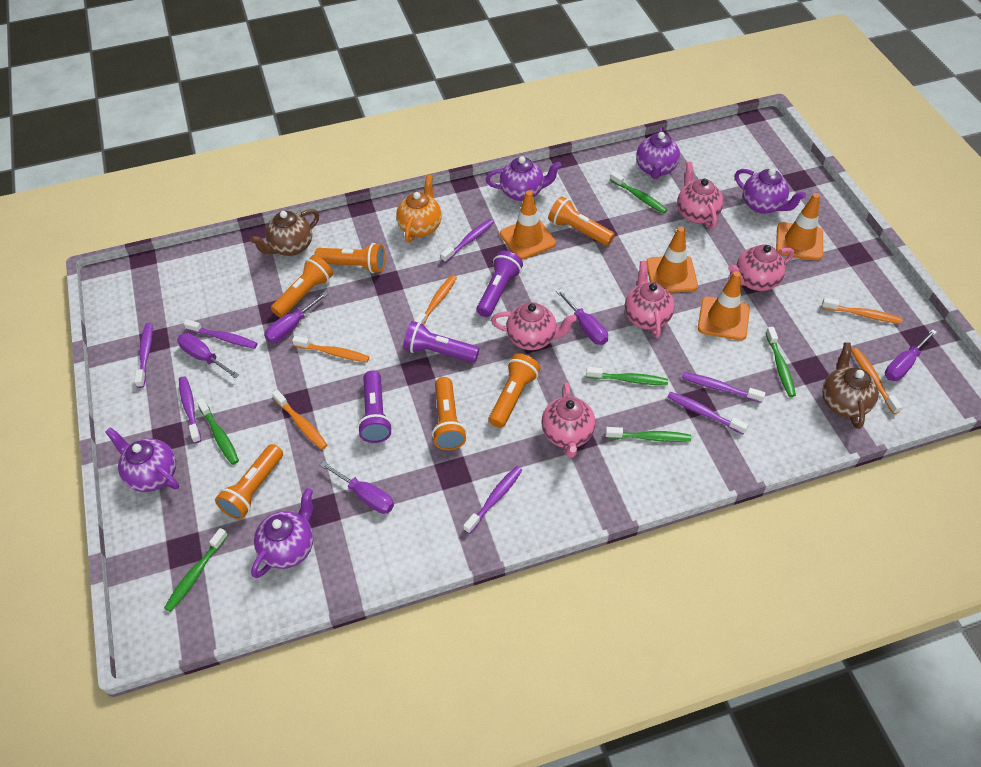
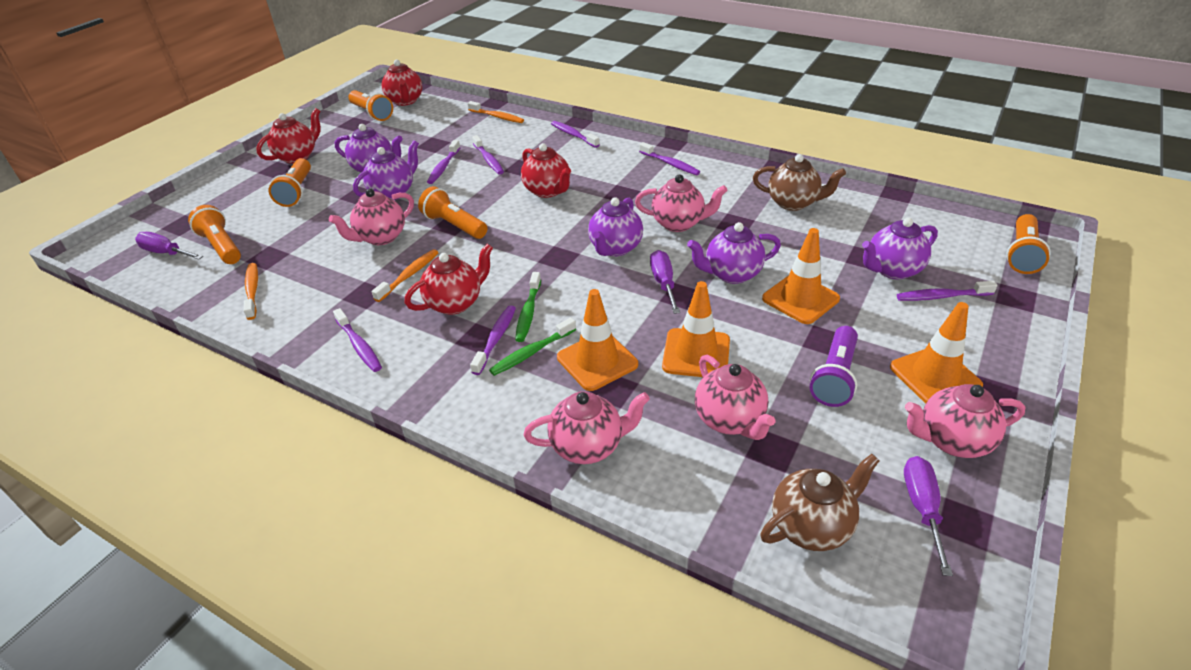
green toothbrush: [164,528,228,612] [197,398,239,465] [586,367,668,385] [606,427,691,442] [610,171,667,214] [766,327,796,397] = 6 -> [489,318,576,376] [515,272,541,342] = 2
orange flashlight: [215,444,283,520] [271,255,333,318] [314,243,385,273] [432,377,467,450] [489,353,540,428] [548,196,615,246] = 6 -> [188,205,241,264] [269,158,311,207] [348,90,393,121] [418,186,487,239] [1006,214,1051,274] = 5
orange teapot: [396,174,442,242] = 1 -> none = 0
orange toothbrush: [272,390,327,450] [292,336,369,362] [414,275,457,325] [822,298,902,324] [851,348,902,414] = 5 -> [244,263,258,320] [371,249,439,302] [467,101,524,123] = 3
purple flashlight: [357,370,392,443] [403,321,479,363] [477,250,523,317] = 3 -> [810,326,858,407] = 1
purple screwdriver: [177,333,239,379] [264,292,328,343] [320,461,394,514] [556,289,608,345] [885,329,937,381] = 5 -> [135,232,204,260] [650,250,680,314] [904,456,953,576] = 3
red teapot: none = 0 -> [256,108,321,164] [382,60,422,106] [405,244,493,315] [521,143,571,198] = 4

